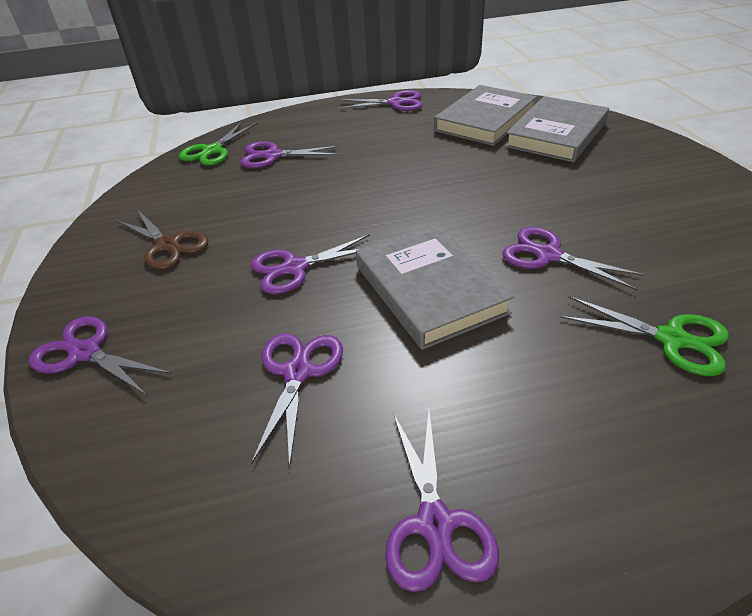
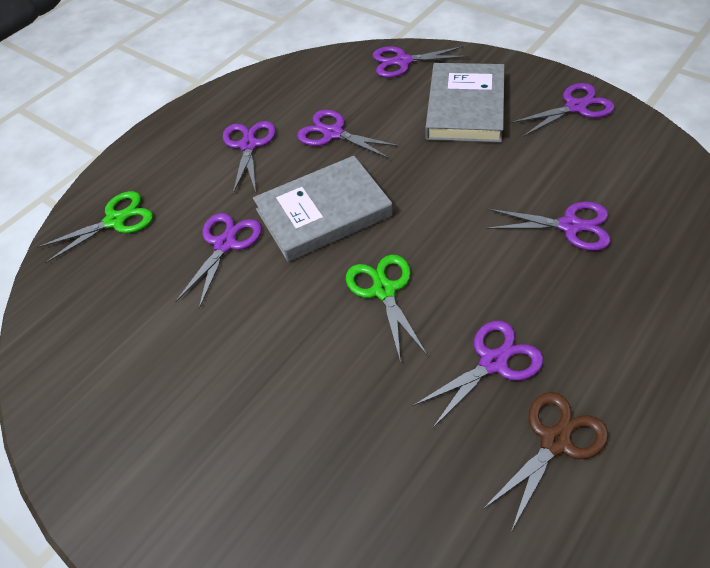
grey book: [356,224,514,350] [434,85,537,146] [505,96,609,162] = 3 -> [253,156,393,262] [425,63,504,143] = 2

